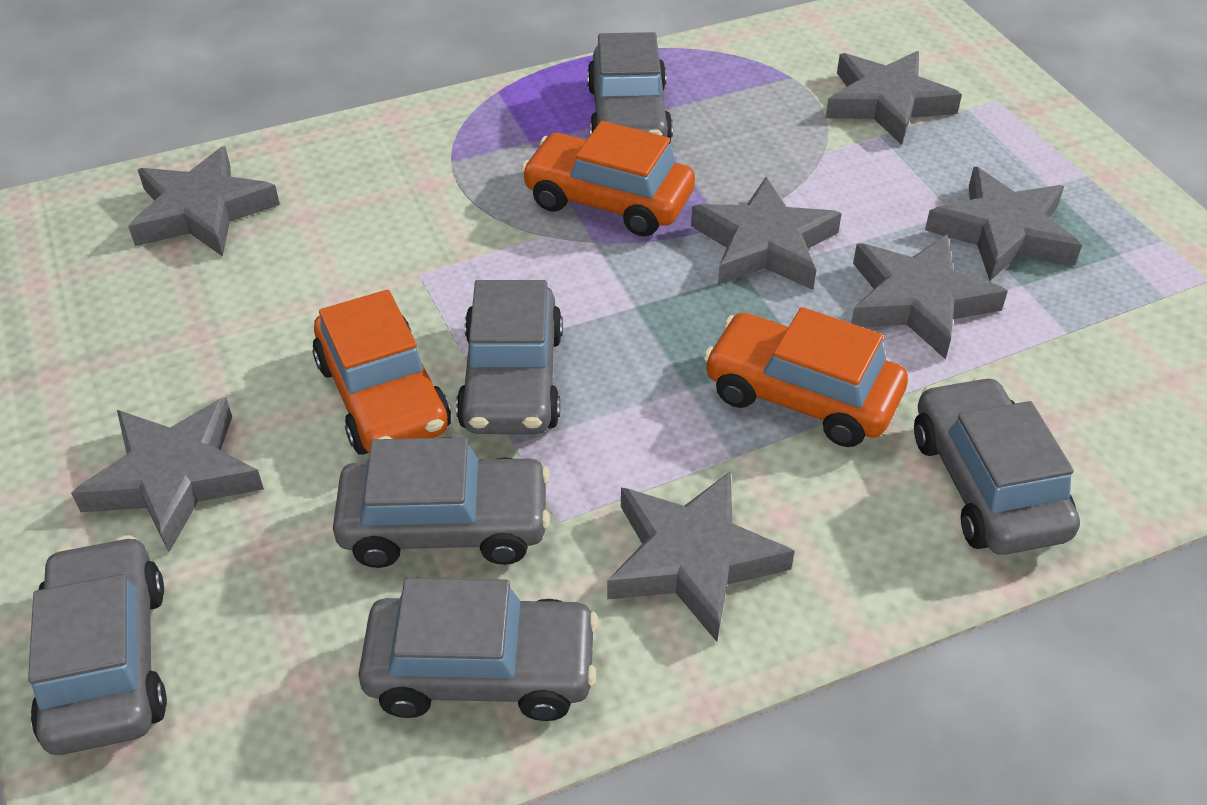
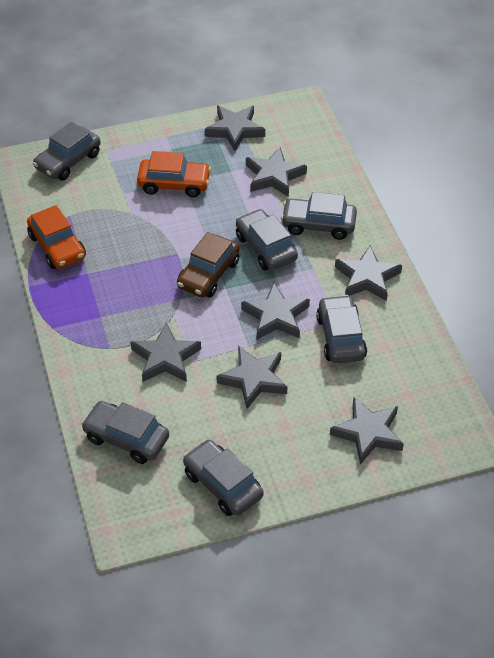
brown car: none = 0 -> [177,232,240,298] = 1
orange car: [312,290,451,455] [521,121,695,236] [704,307,908,447] = 3 -> [27,205,86,269] [137,151,211,197] = 2

